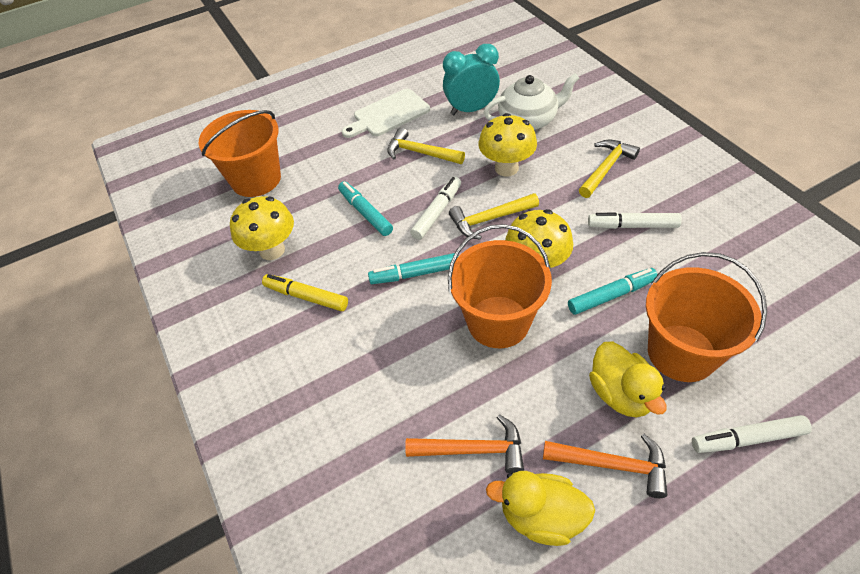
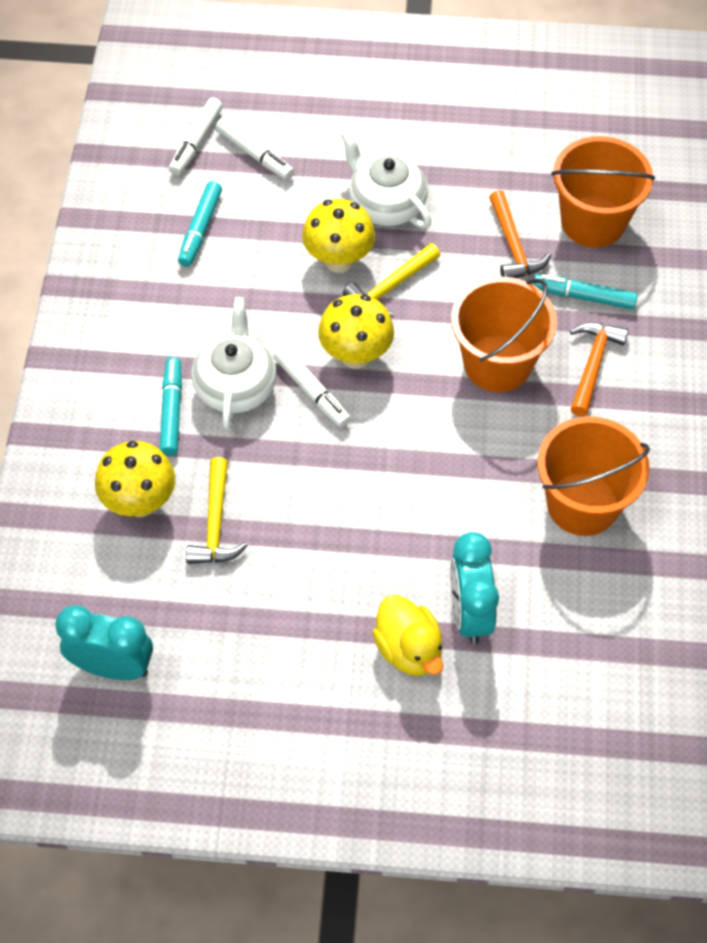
turquoise clock: [443,44,500,115] = 1 -> [55,605,153,680] [450,532,499,644] = 2
white cutting board: [342,89,430,138] = 1 -> none = 0
white teapot: [484,73,580,130] = 1 -> [192,297,277,430] [341,131,431,229] = 2
yellow duck: [486,471,595,546] [589,342,666,417] = 2 -> [372,595,443,676] = 1
yellow hammer: [387,127,465,164] [449,193,539,240] [579,140,640,198] = 3 -> [186,457,248,564] [343,243,440,317] = 2
yellow marker: [262,274,348,311] = 1 -> none = 0

